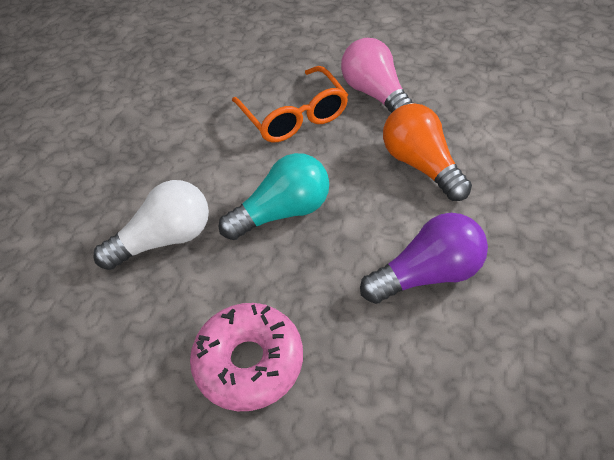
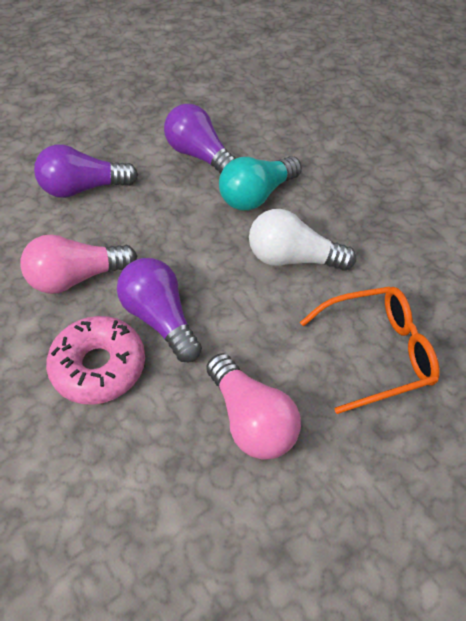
orange light bulb: [383,104,472,201] = 1 -> none = 0
pink light bulb: [341,38,415,113] = 1 -> [20,234,137,294] [206,353,301,460] = 2
purple light bulb: [360,213,488,304] = 1 -> [34,144,138,198] [117,258,202,362] [164,104,236,174] = 3

